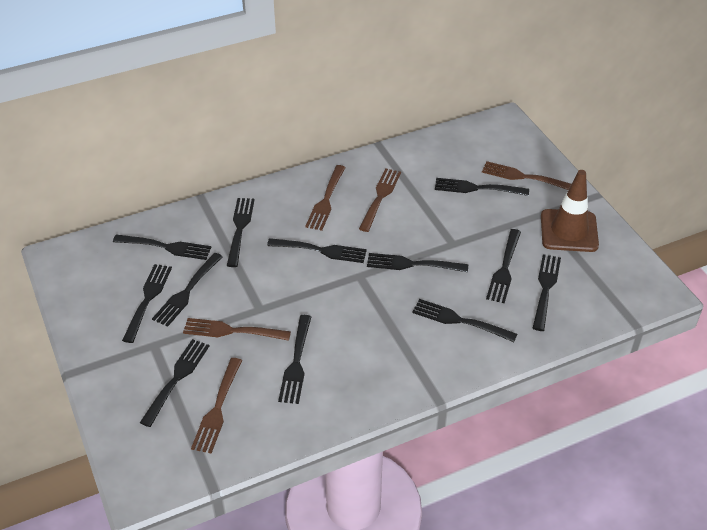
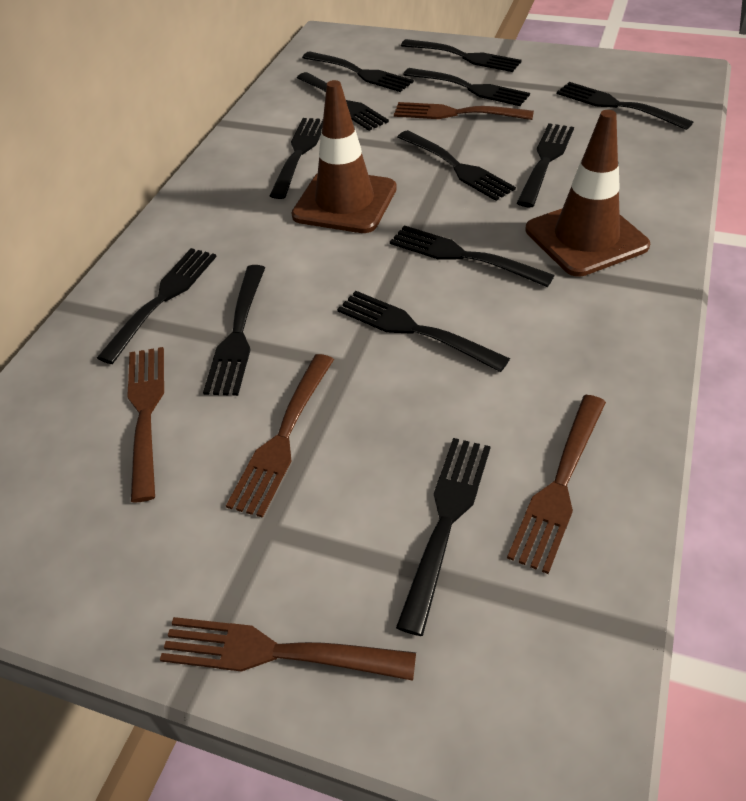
black fork: [113,235,211,260] [122,264,172,343] [140,339,210,427] [152,253,223,327] [227,198,255,267] [267,238,367,263] [278,315,311,404] [367,253,468,272] [412,299,517,342] [435,178,529,196] [486,229,521,303] [533,254,561,331] = 12 -> [97,248,217,364] [203,265,265,396] [270,118,323,199] [297,72,389,131] [302,51,414,92] [337,291,510,372] [390,225,555,287] [396,438,491,636] [398,130,516,201] [401,39,522,72] [403,68,530,106] [517,123,574,207] [557,82,693,130] = 13
brown traffic cone: [541,170,599,252] = 1 -> [291,80,397,233] [525,110,650,277] = 2

